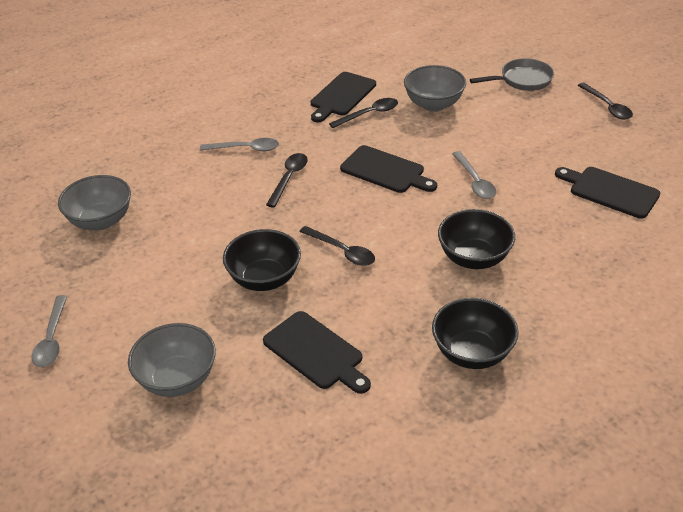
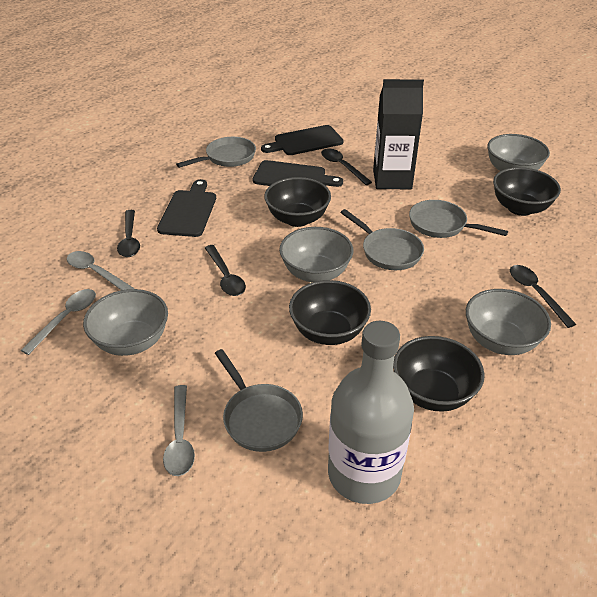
black bowl: [223,229,301,291] [432,298,519,369] [438,209,515,269] = 3 -> [264,177,331,227] [289,280,371,345] [393,336,485,412] [493,167,561,216] = 4
black carton: none = 0 -> [373,79,424,189] = 1
black cutting board: [263,311,371,394] [311,72,376,122] [340,145,437,193] [555,167,660,219] = 4 -> [157,179,216,237] [253,160,343,187] [261,125,344,155] = 3
grey bottle: none = 0 -> [328,321,414,504] = 1
grey bowl: [58,175,131,230] [128,323,216,397] [404,65,466,112] = 3 -> [83,289,168,356] [279,227,353,282] [466,289,551,355] [487,134,550,171] = 4
grey pan: [470,58,554,91] = 1 -> [176,137,256,168] [215,349,303,452] [340,209,424,270] [409,200,508,238] = 4

